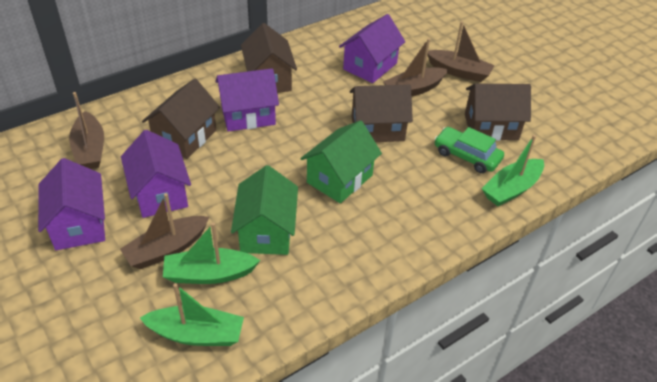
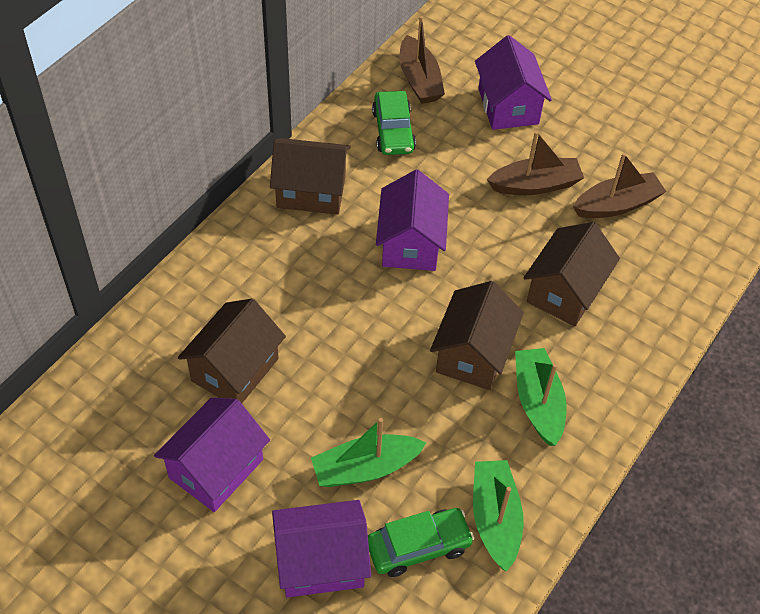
brown boat: [69,92,104,169] [120,193,209,269] [383,38,448,96] [428,21,495,82] = 4 -> [400,16,445,104] [487,131,584,195] [573,153,667,218] = 3
green car: [434,127,504,173] = 1 -> [368,508,474,577] [372,91,416,155] = 2
green house: [231,165,298,255] [300,120,382,203] = 2 -> none = 0

